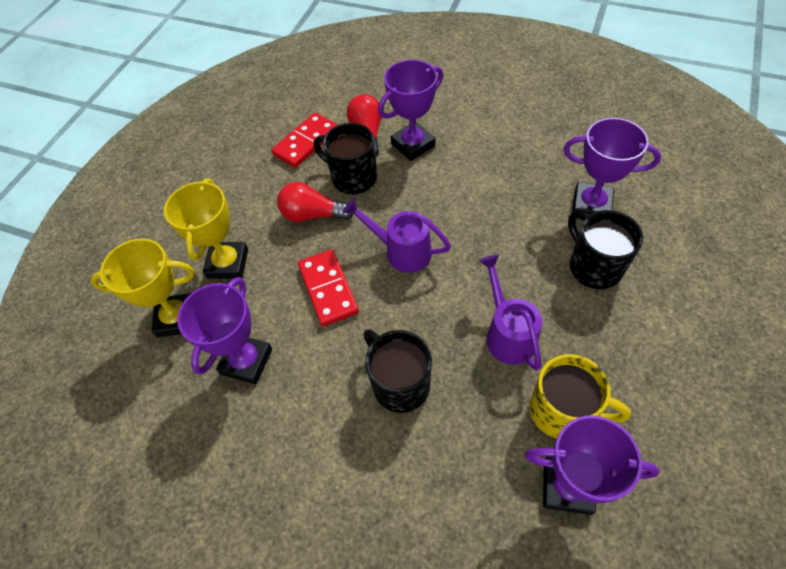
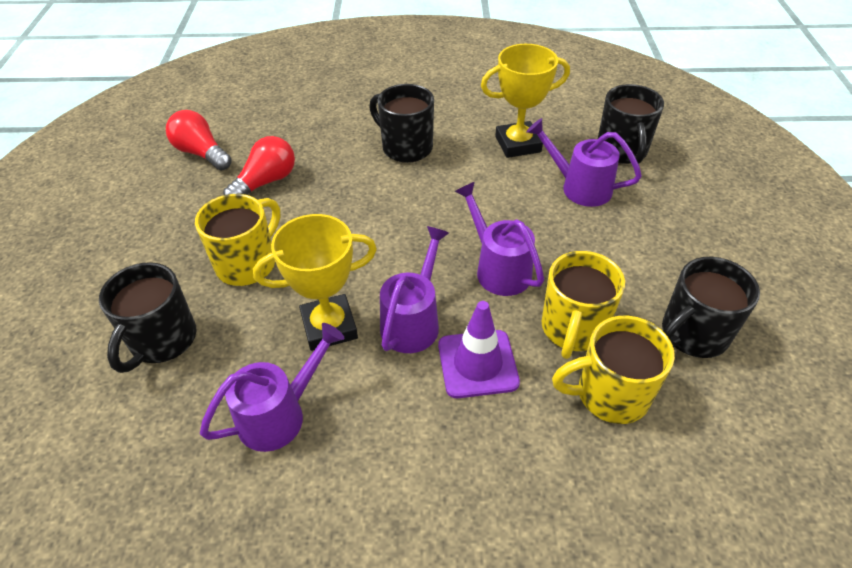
black mug: [314,123,377,194] [364,329,432,413] [568,210,643,289] = 3 -> [99,262,197,373] [369,84,434,163] [598,84,664,164] [662,257,760,358] = 4
purple traffic cone: none = 0 -> [438,301,520,398] = 1
purple trophy: [177,277,272,385] [378,60,443,161] [525,415,660,515] [563,118,661,215] = 4 -> none = 0
purple watering can: [343,198,451,273] [479,255,542,371] = 2 -> [200,323,344,452] [380,226,449,353] [455,182,544,296] [527,118,642,207] = 4
red domino: [271,113,337,168] [298,249,359,326] = 2 -> none = 0
yellow mug: [530,354,631,439] = 1 -> [195,194,280,286] [541,251,625,359] [552,316,675,424] = 3

